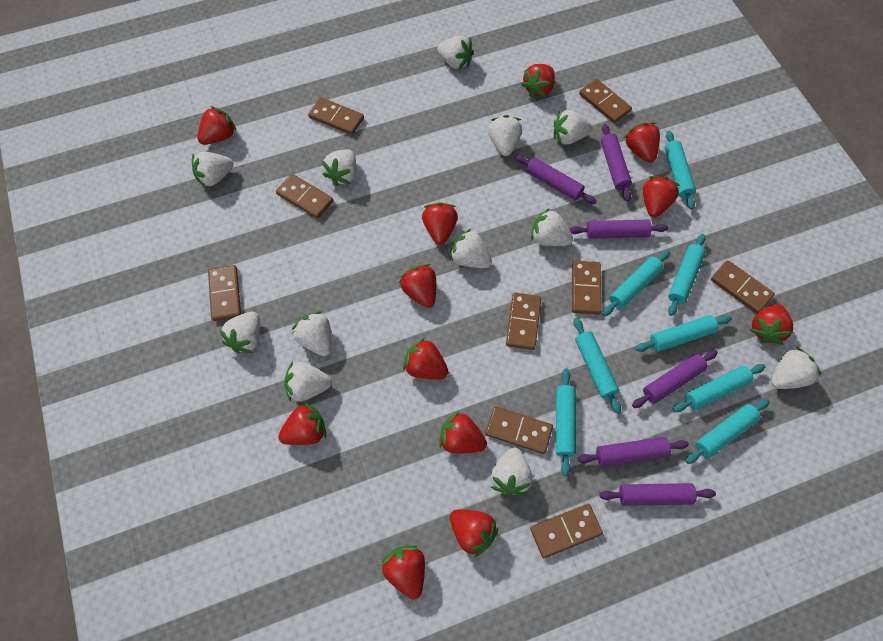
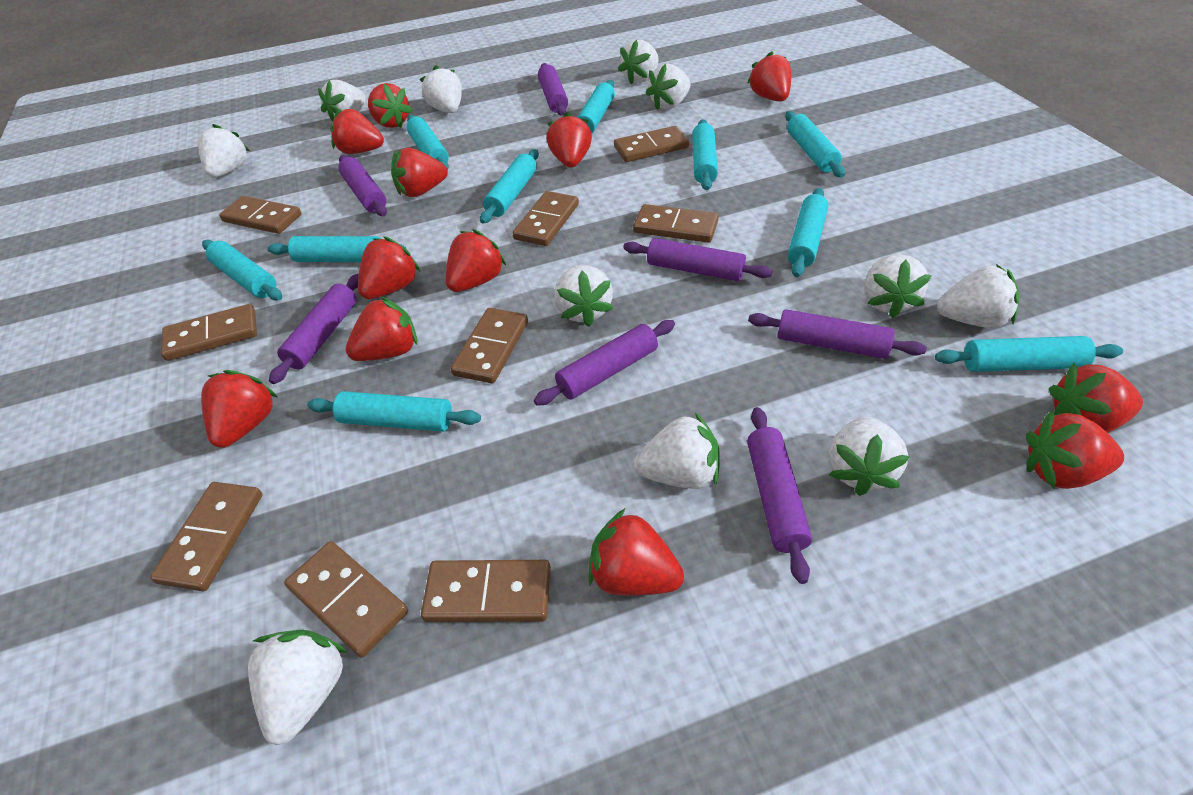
purple rolling pin: [515,154,597,204] [569,220,668,239] [578,437,689,467] [599,483,716,506] [601,124,632,201] [632,350,718,408] = 6 -> [269,274,359,384] [338,155,387,216] [534,320,675,406] [538,63,568,116] [623,238,772,281] [747,407,812,584] [748,309,927,359] = 7
turquoise rolling pin: [556,369,576,476] [574,318,621,414] [602,250,670,316] [635,315,732,352] [665,131,696,210] [668,234,706,316] [672,364,765,412] [685,399,770,464] = 8 -> [202,239,282,301] [267,236,406,262] [307,391,481,432] [406,115,449,170] [480,149,539,224] [577,80,615,134] [692,119,718,190] [785,111,845,177] [788,188,828,277] [935,336,1123,372] = 10
white strawberry: [192,152,234,188] [219,312,260,353] [284,361,332,402] [292,311,332,356] [322,149,356,186] [437,35,474,70] [450,229,492,268] [488,115,522,156] [491,447,532,496] [531,208,573,246] [554,109,593,145] [771,347,821,389] = 12 -> [198,124,250,177] [248,630,348,745] [318,80,366,122] [420,65,462,113] [554,265,614,327] [618,40,658,85] [634,412,720,489] [645,64,691,110] [828,417,910,496] [864,254,932,318] [937,264,1020,328] = 11

